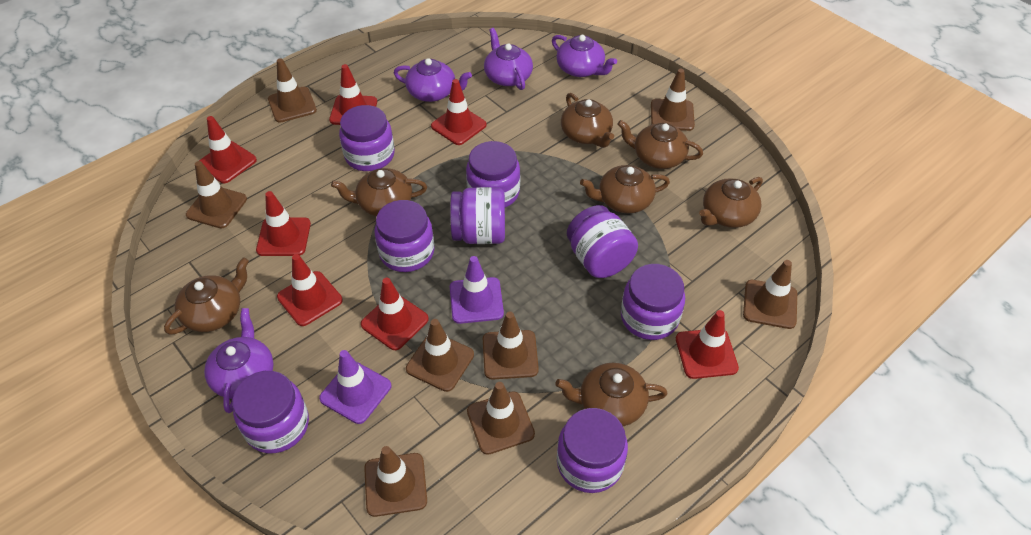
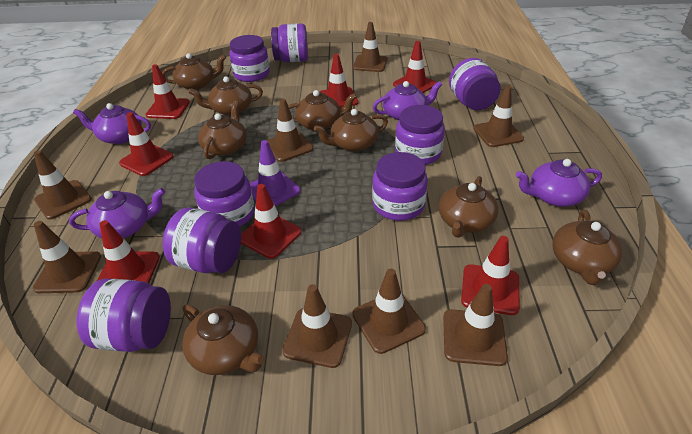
brown teapot: [164,257,249,335] [331,168,427,216] [555,363,668,426] [561,93,614,148] [580,165,670,214] [617,120,703,169] [699,177,763,228] = 7 -> [162,53,226,90] [182,304,265,375] [188,76,263,116] [198,101,247,159] [288,90,357,130] [314,109,388,151] [439,176,499,238] [552,210,623,285] = 8
purple traffic cone: [319,350,391,424] [450,256,504,324] = 2 -> [250,140,301,206] = 1

